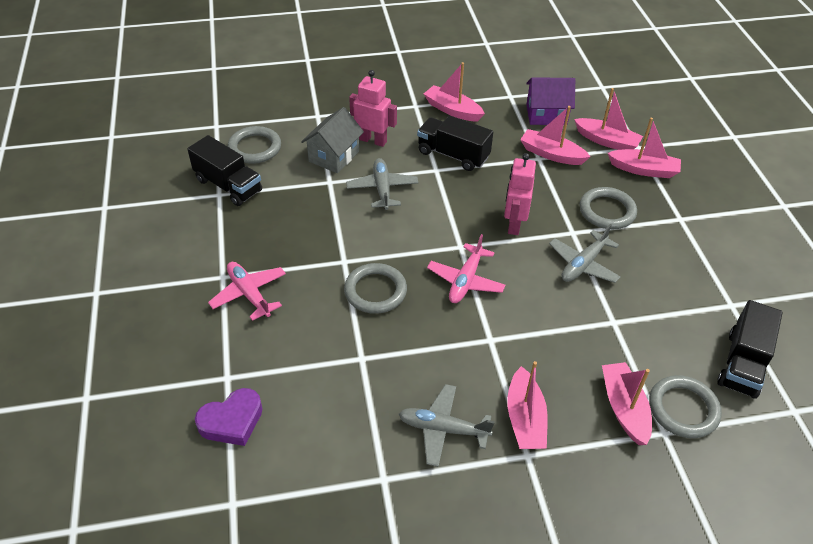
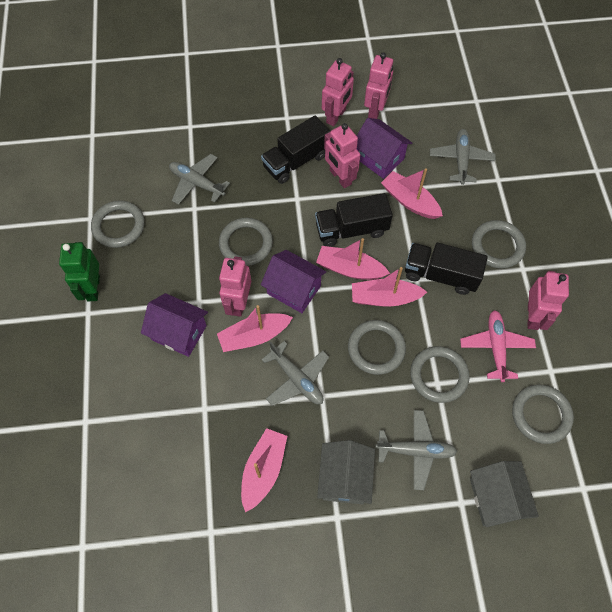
green robot: none = 0 -> [59,242,100,301] = 1
grey house: [301,107,364,173] = 1 -> [317,440,375,504] [470,461,539,527] = 2
grey plane: [346,158,418,210] [399,384,495,467] [549,224,621,283] = 3 -> [169,154,230,205] [261,341,329,406] [375,410,457,490] [430,129,496,185] = 4
grey ring: [228,126,281,164] [344,263,407,314] [580,187,637,229] [649,375,722,438] = 4 -> [91,200,145,248] [219,218,273,266] [348,320,406,375] [410,346,470,403] [472,220,526,269] [512,384,574,444] = 6
pink boat: [424,62,485,122] [507,361,548,449] [520,106,591,165] [574,88,643,150] [602,362,652,445] [608,117,681,178] = 6 -> [217,305,293,352] [241,428,287,512] [316,238,390,280] [352,267,427,307] [381,169,443,219] = 5
pink plane: [208,262,286,321] [427,234,506,303] = 2 -> [460,310,536,382] = 1
pink robot: [349,70,397,147] [504,153,536,235] = 2 -> [219,257,251,317] [322,58,354,126] [324,123,360,188] [364,52,393,119] [528,271,569,330] = 5
purple heart: [195,388,262,446] = 1 -> none = 0
purple house: [526,77,575,125] = 1 -> [141,293,208,357] [261,250,326,313] [357,118,412,179] = 3

